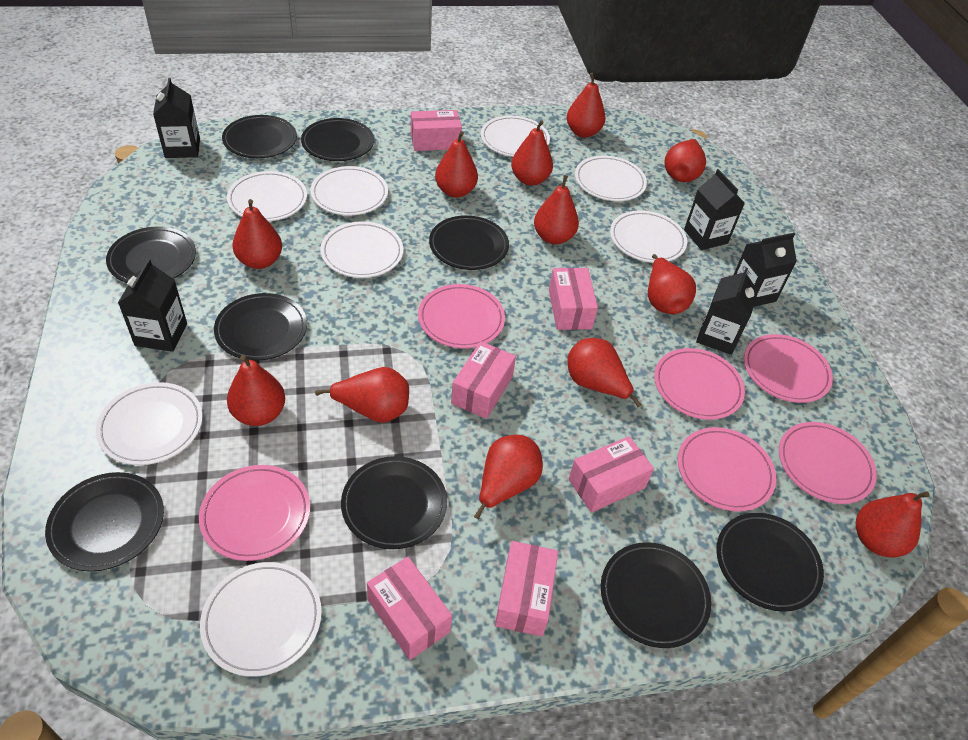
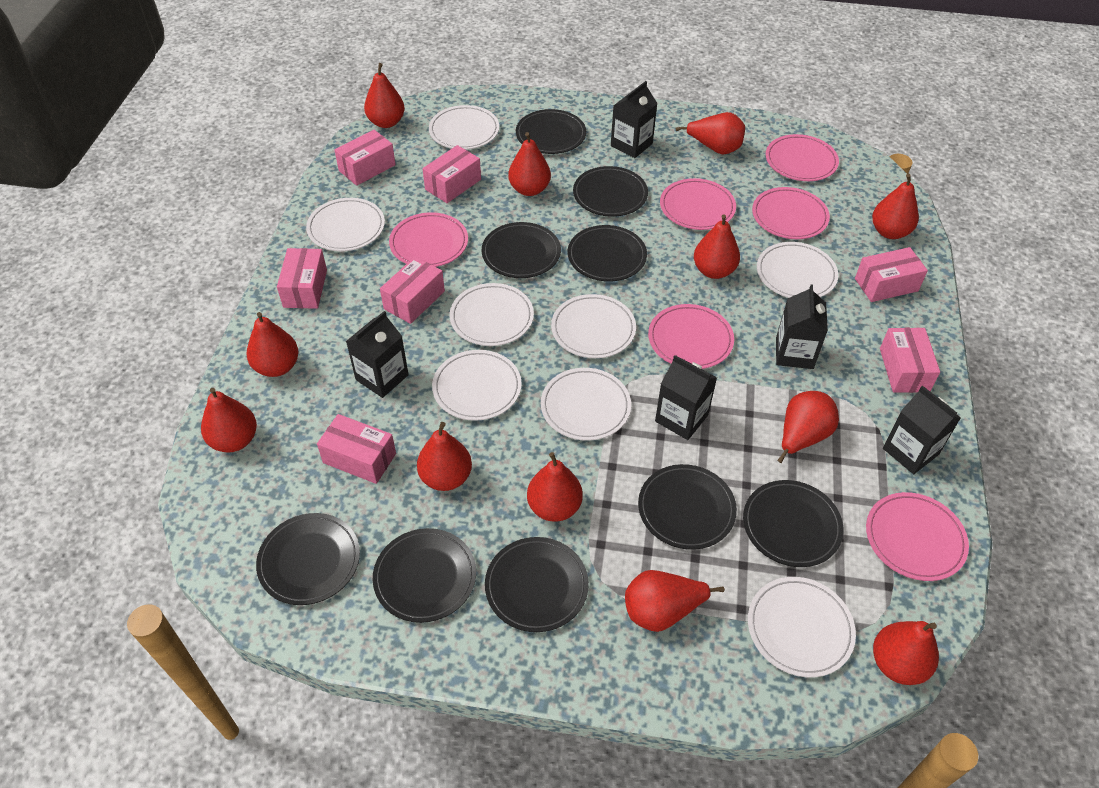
pink box: [367,557,452,660] [411,110,462,151] [451,341,516,419] [495,541,558,637] [549,268,598,330] [569,436,654,513] = 6 -> [277,248,327,309] [317,414,396,484] [334,130,396,186] [380,257,445,324] [422,145,481,203] [855,247,928,302] [880,328,940,393] = 7

